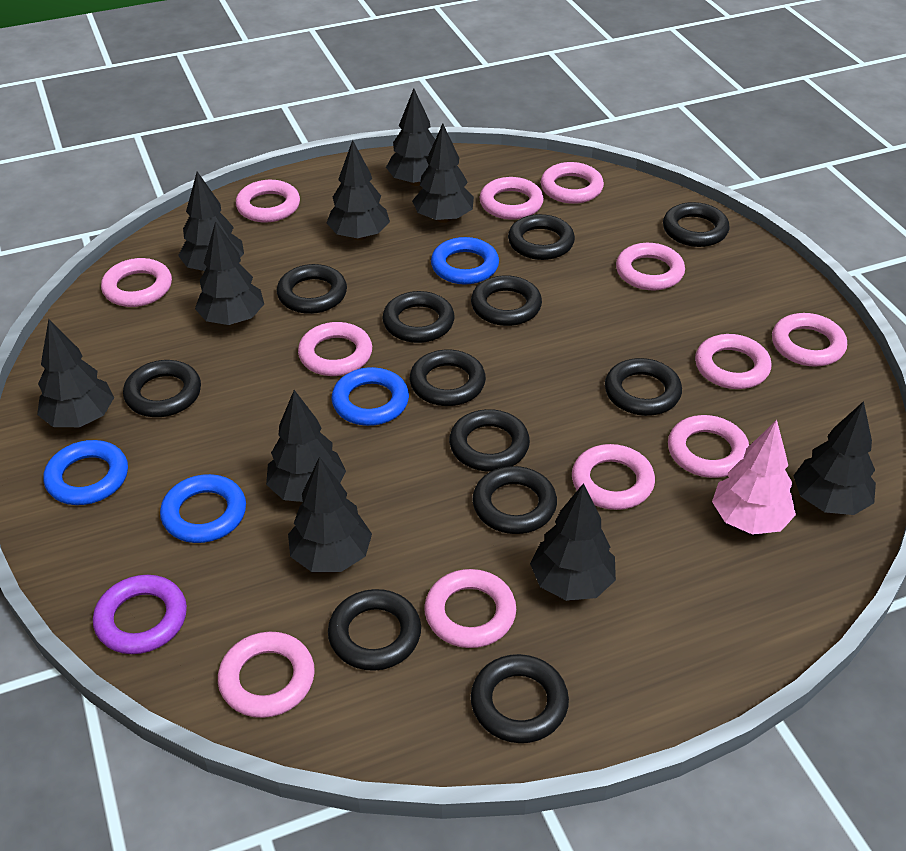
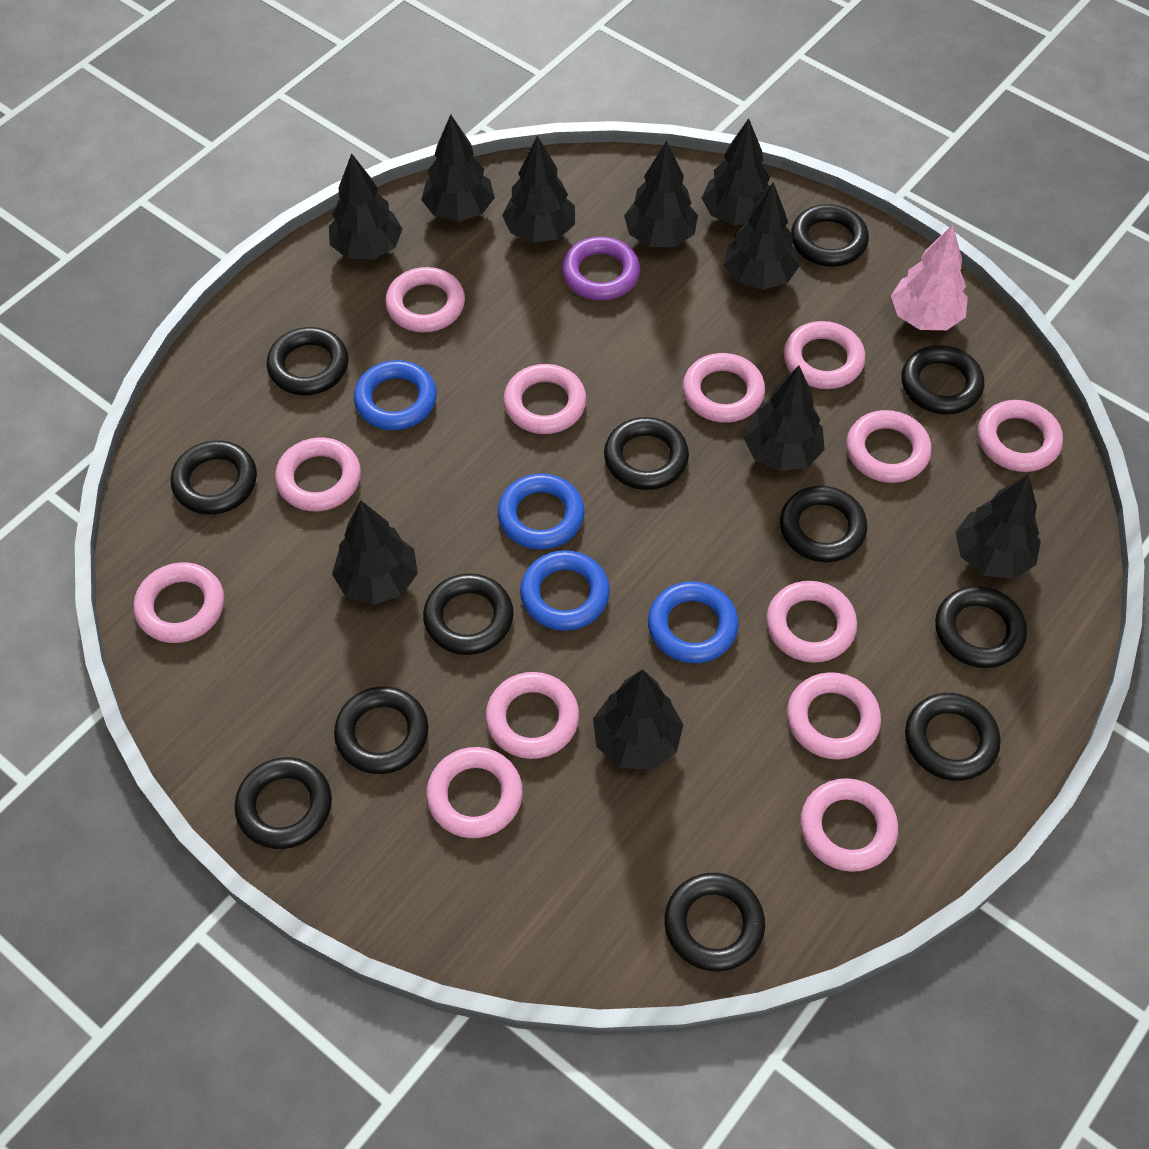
pink ring: [101,258,172,307] [218,631,315,718] [236,180,300,222] [298,322,372,376] [424,569,516,648] [480,177,544,220] [541,162,604,204] [572,444,655,510] [616,243,685,290] [668,415,749,478] [695,334,772,389] [772,313,847,367] = 12 -> [134,562,224,643] [275,437,361,511] [385,267,465,332] [426,747,523,838] [485,672,579,759] [503,364,587,434] [683,353,765,423] [766,581,857,663] [784,321,865,389] [787,672,881,760] [800,778,898,872] [846,410,932,483] [978,400,1063,472] = 13

